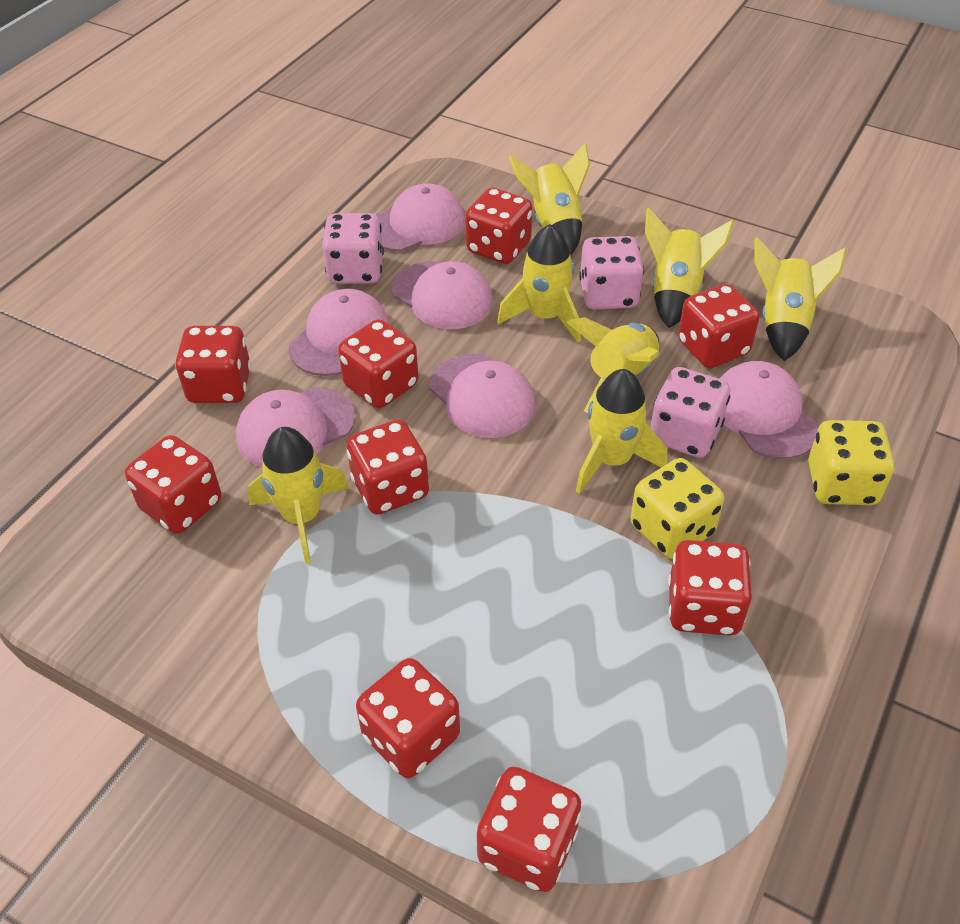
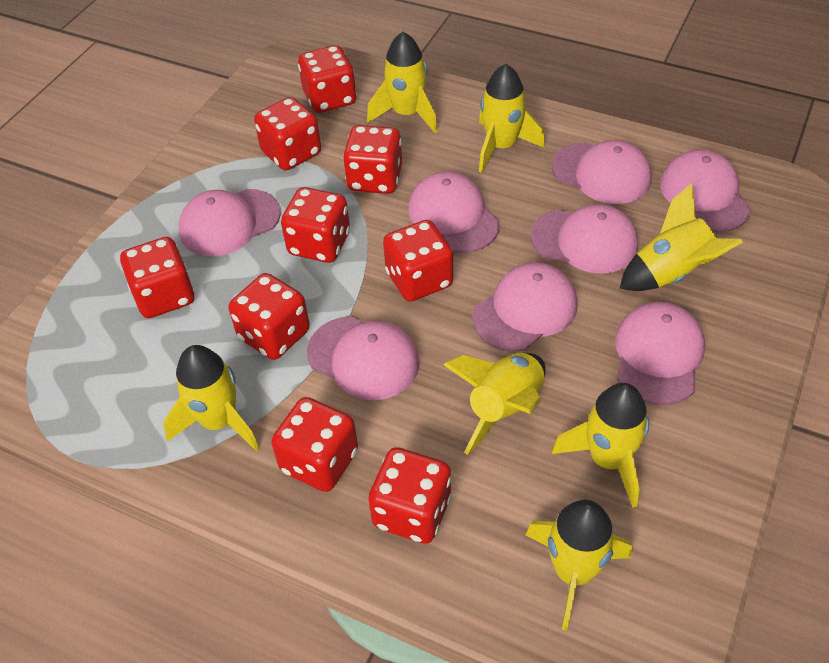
pink cap: [236,387,356,468] [289,289,390,376] [376,183,465,251] [391,261,493,329] [429,354,535,438] [719,361,819,459] = 6 -> [179,189,281,257] [307,316,420,400] [408,171,500,253] [472,262,578,352] [530,204,638,274] [552,140,652,204] [615,302,705,405] [660,149,751,232] = 8
pink dice: [322,213,384,284] [579,236,644,309] [650,367,730,458] = 3 -> none = 0
yellow dice: [630,458,724,559] [808,420,895,505] = 2 -> none = 0

